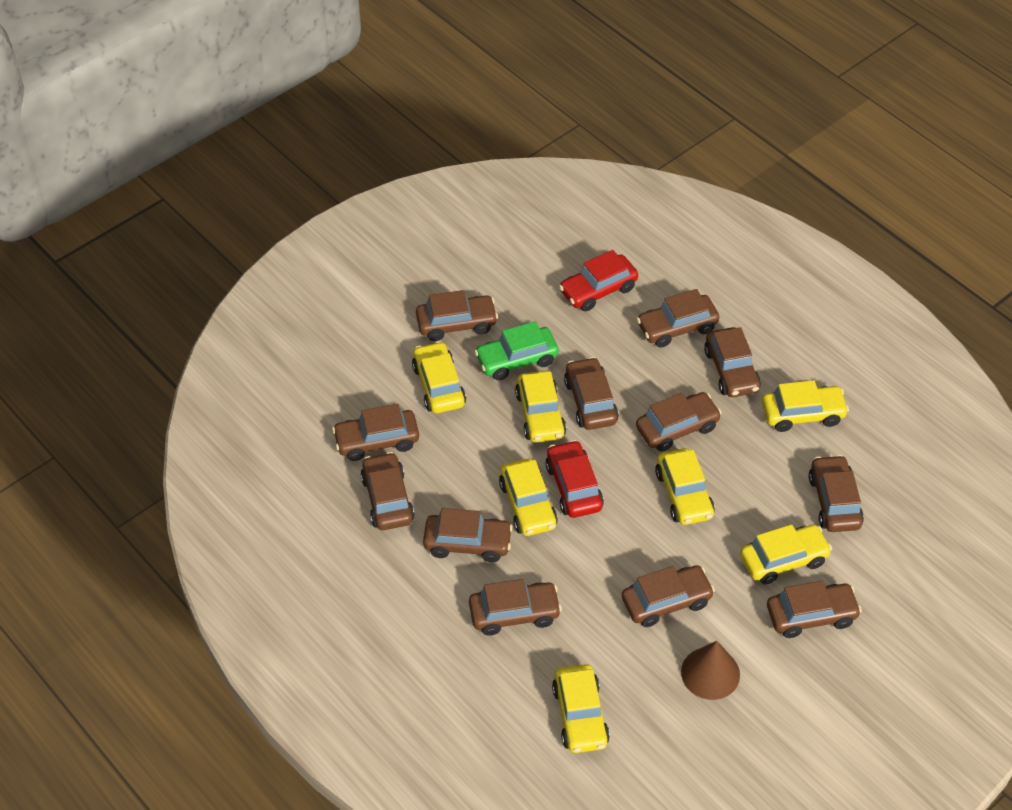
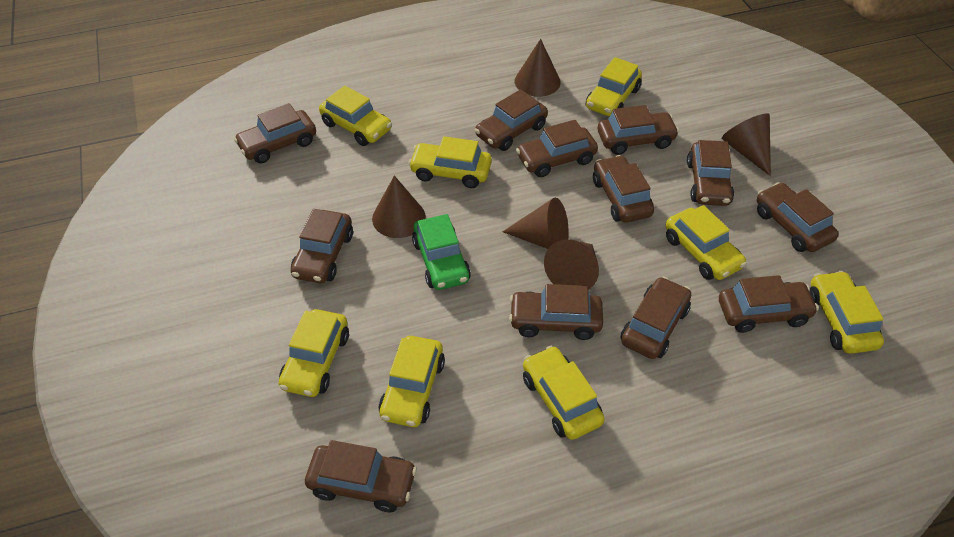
brown cone: [681,641,740,700] = 1 -> [372,175,426,238] [502,198,569,249] [515,39,561,97] [544,239,599,290] [722,113,771,176] = 5
red car: [545,440,604,518] [559,250,638,311] = 2 -> none = 0
yellow car: [412,341,466,413] [499,459,558,536] [515,371,566,443] [552,664,610,753] [655,448,715,525] [740,524,832,585] [762,380,849,432] = 7 -> [279,309,349,397] [319,86,392,146] [378,336,445,427] [408,136,492,188] [523,346,605,440] [586,57,642,117] [666,205,747,280] [809,271,884,354] = 8

